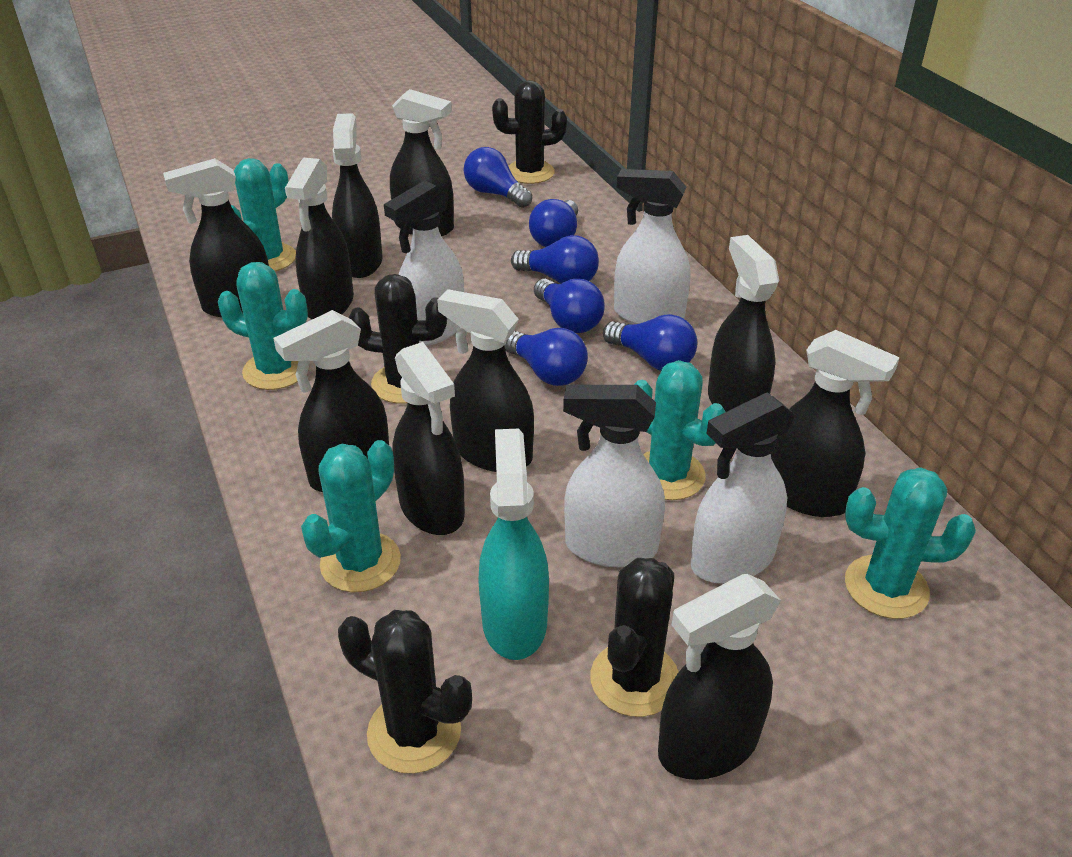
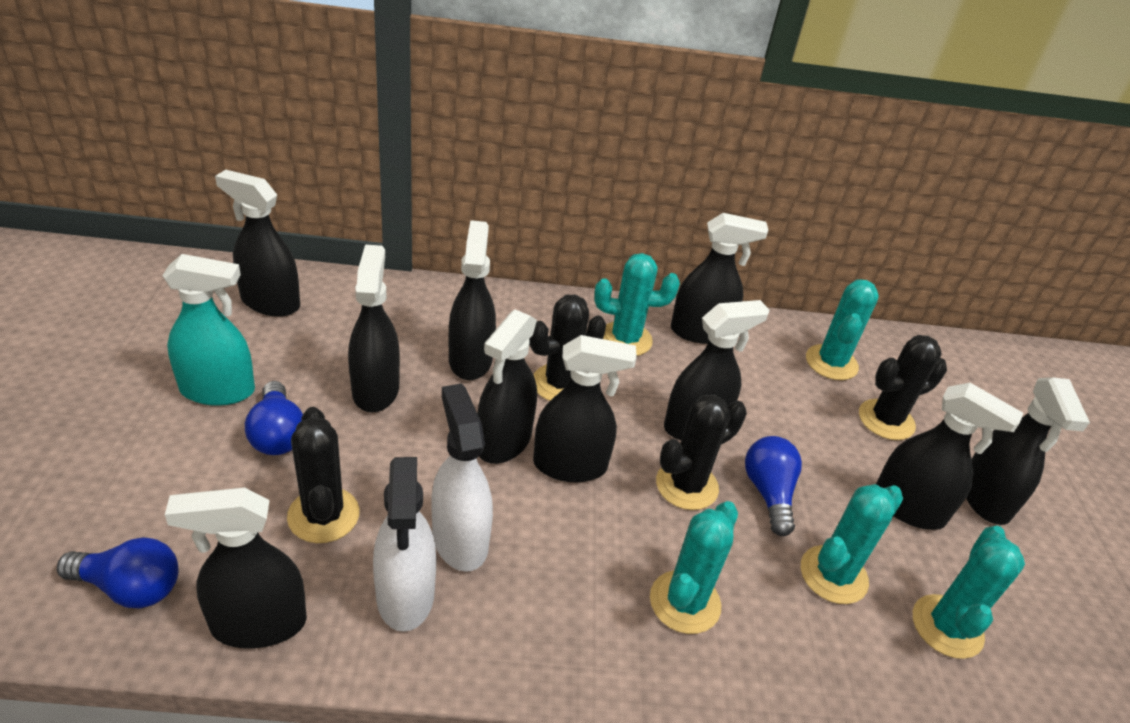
blue light bulb: [464,147,532,208] [504,328,588,386] [511,235,599,284] [529,199,578,247] [534,279,604,333] [603,314,697,371] = 6 -> [57,537,179,609] [245,381,303,455] [745,436,802,536] = 3
white spray bottle: [384,180,464,346] [563,385,665,567] [614,169,690,324] [690,392,795,584] = 4 -> [373,457,437,632] [432,384,493,572] = 2

